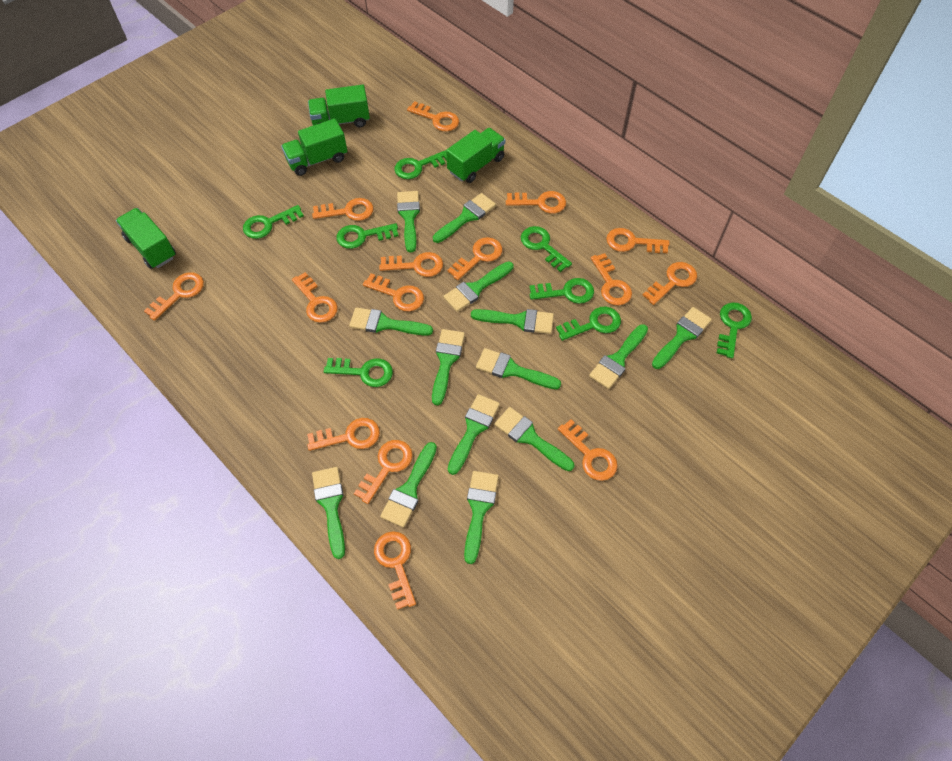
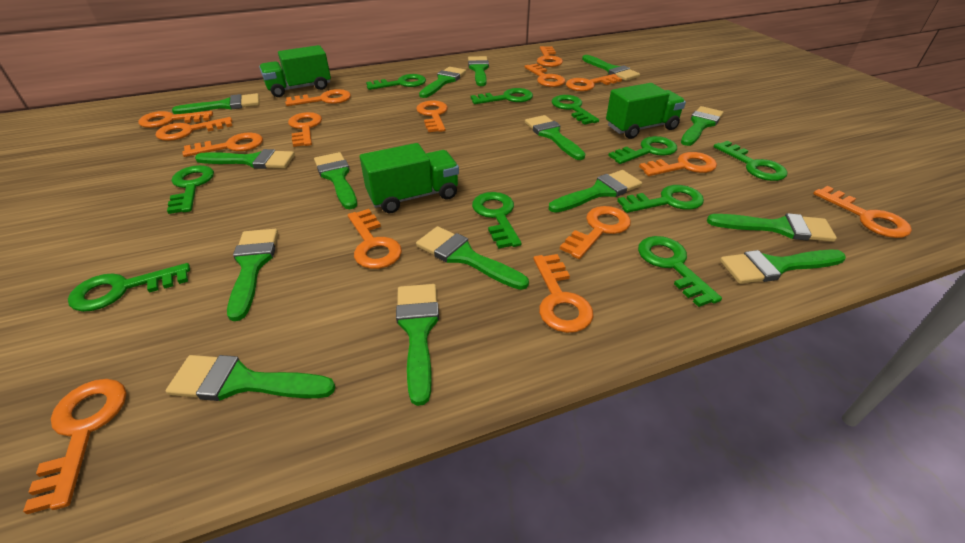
green brush: [312,467,345,559] [349,307,433,336] [380,442,437,528] [397,191,420,252] [432,329,465,405] [433,193,496,243] [443,262,514,312] [448,394,500,475] [464,471,499,564] [471,309,554,334] [476,348,561,389] [494,407,574,471] [589,324,648,389] [652,307,712,369] = 14 -> [166,355,336,401] [172,93,260,114] [195,149,295,169] [227,229,278,321] [314,152,357,209] [396,284,439,406] [416,226,529,290] [419,67,466,98] [468,56,489,86] [525,115,585,160] [549,170,642,213] [582,55,640,81] [681,106,724,146] [707,213,837,242] [720,250,846,284] = 15
green key: [243,205,304,239] [324,358,393,387] [336,223,399,249] [394,150,447,179] [521,226,572,272] [529,278,594,304] [556,306,621,341] [717,302,752,358] = 8 -> [68,263,190,312] [167,165,214,214] [366,74,426,90] [471,88,533,104] [472,192,522,248] [552,95,599,125] [608,136,677,164] [617,185,704,213] [638,236,722,307] [714,141,787,181] = 10
green truck: [116,208,176,269] [281,119,347,176] [308,85,370,128] [446,128,505,183] = 4 -> [259,45,331,97] [360,143,459,213] [606,83,686,139] = 3

